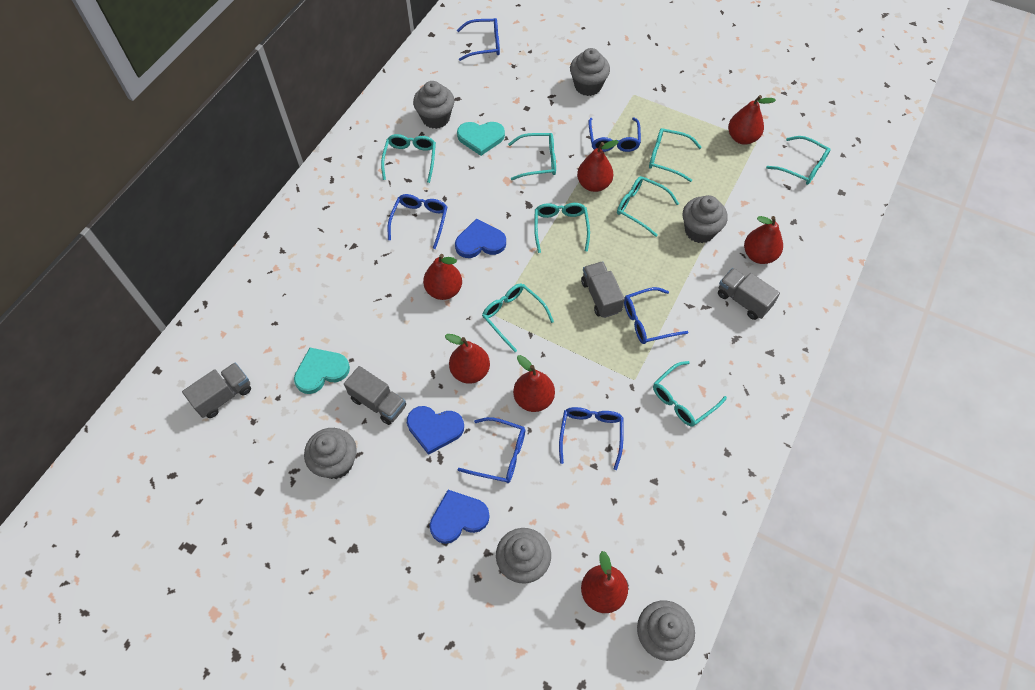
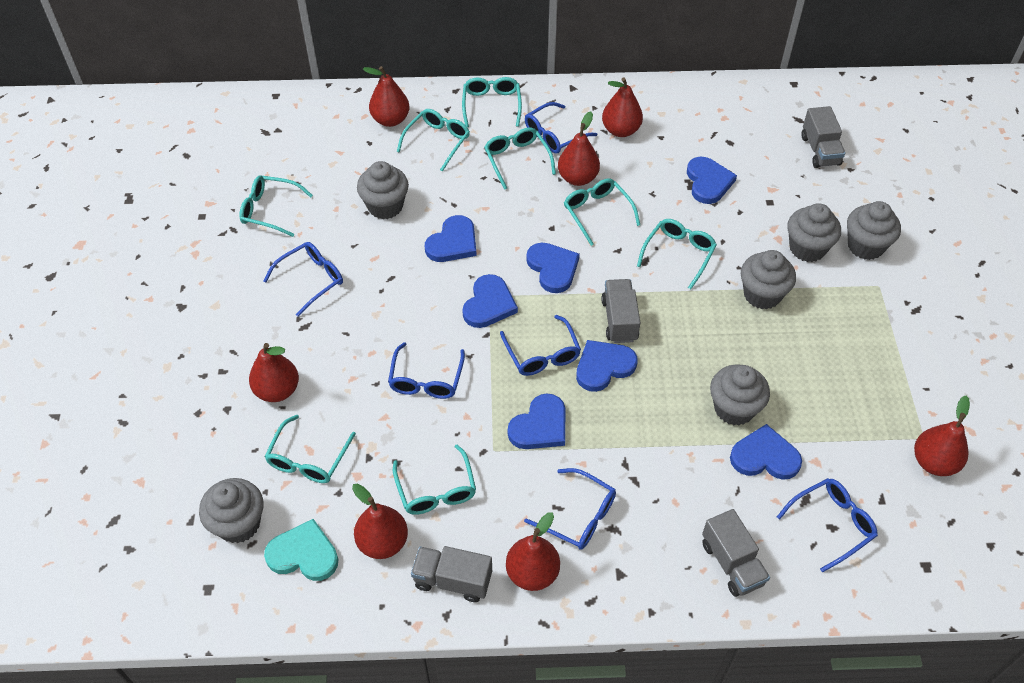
blue heart: [407,406,464,455] [429,490,490,544] [455,219,506,258] = 3 -> [425,215,477,262] [462,274,518,328] [508,394,565,449] [526,243,580,293] [576,340,638,392] [687,157,737,204] [730,424,802,480] = 7
turquoise heart: [294,348,350,394] [457,122,505,156] = 2 -> [264,519,339,581] = 1

